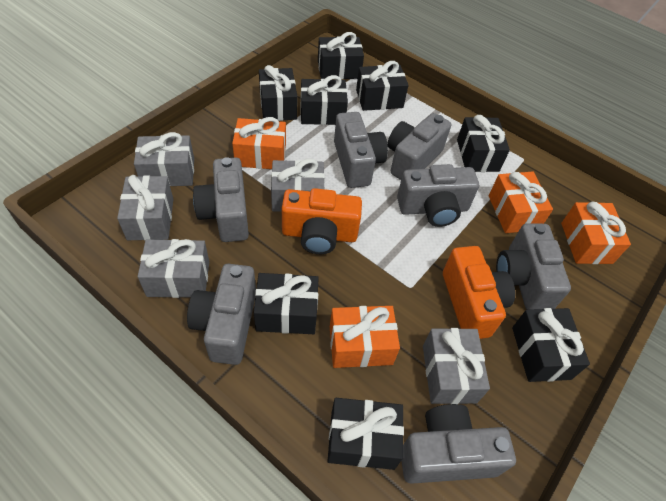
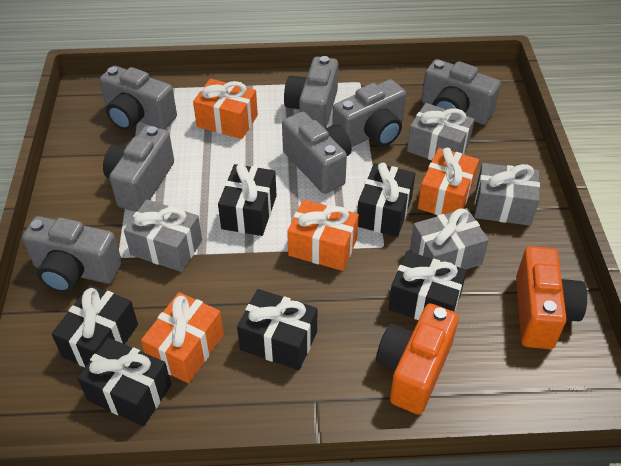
black gift: [253,273,319,334] [259,65,298,121] [300,75,348,125] [318,32,364,79] [327,398,404,470] [356,61,409,111] [457,115,510,172] [512,308,590,382] = 8 -> [52,285,138,367] [77,338,171,426] [218,163,277,236] [237,289,317,370] [357,163,415,237] [388,251,467,320] = 6
grey gift: [117,175,173,240] [134,132,194,186] [137,239,209,298] [271,158,325,212] [423,328,490,404] = 5 -> [124,199,202,272] [407,103,475,160] [410,208,489,269] [474,163,540,226] = 4

